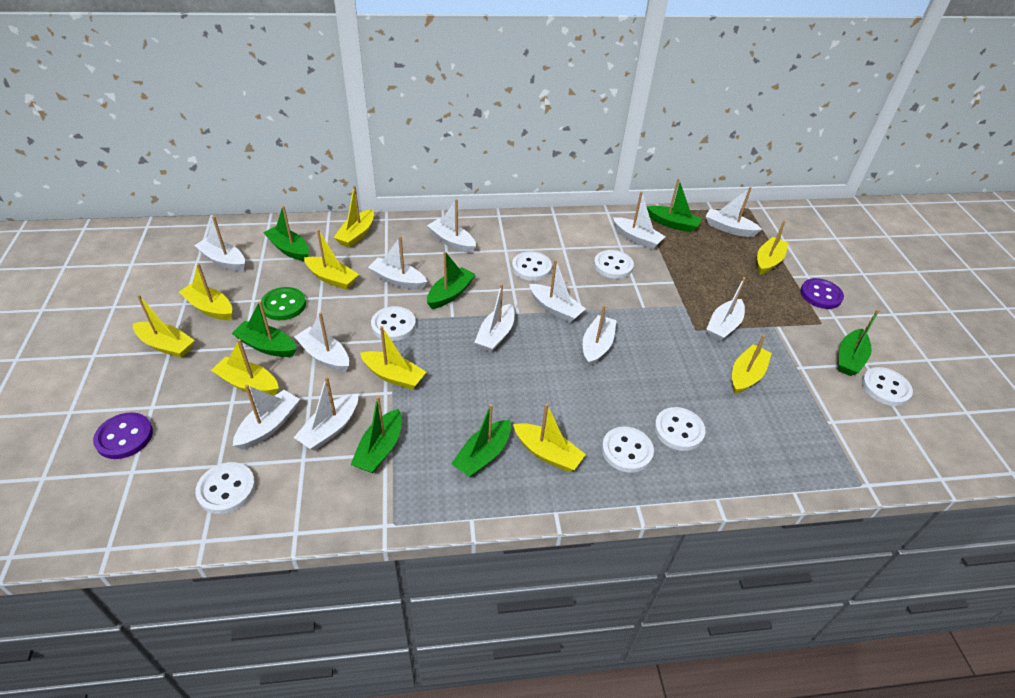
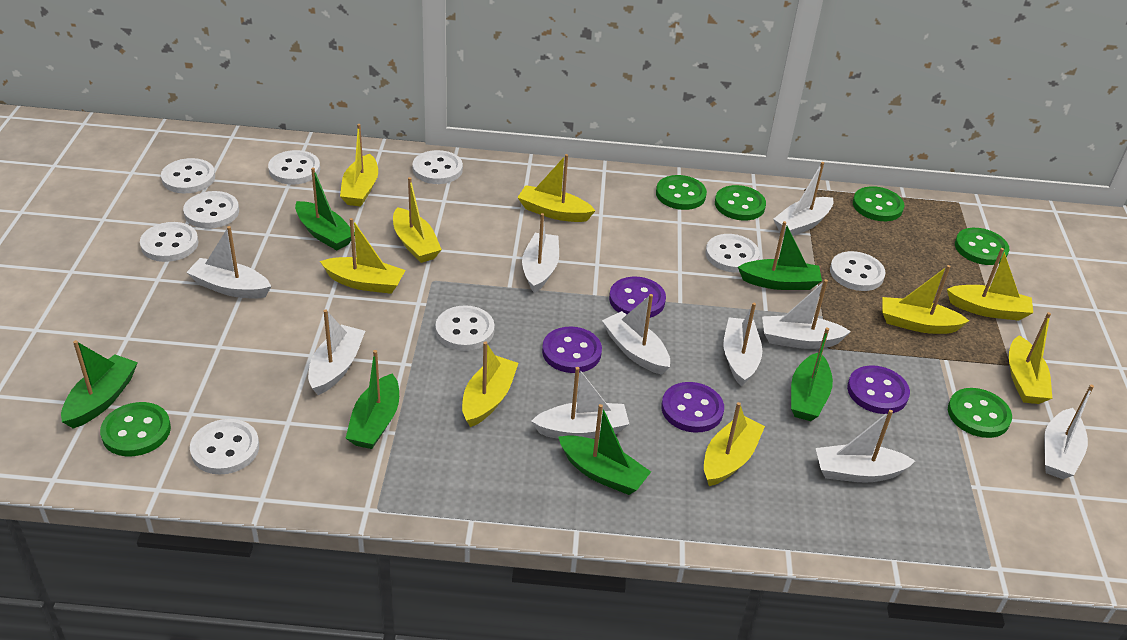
green boat: [232,301,296,357] [263,206,309,261] [350,396,402,473] [427,251,476,309] [451,404,511,477] [647,178,702,233] [838,309,880,376] = 7 -> [61,340,138,428] [295,168,355,250] [346,350,399,449] [559,404,651,495] [738,221,822,290] [791,327,833,421] = 6
green button: [261,287,306,320] = 1 -> [100,402,171,456] [656,175,707,210] [715,185,766,221] [853,186,904,221] [948,388,1012,438] [955,228,1010,265] = 6
purple button: [93,412,153,459] [800,278,844,309] = 2 -> [542,327,602,373] [609,277,666,318] [661,382,724,433] [847,365,910,414] = 4
white boat: [194,216,245,271] [233,385,300,450] [294,312,349,372] [294,376,358,450] [368,236,427,290] [427,199,476,253] [474,284,514,352] [529,260,586,323] [583,305,617,366] [613,192,666,249] [706,187,762,237] [706,277,746,342] = 12 -> [186,226,271,299] [308,309,365,395] [522,213,559,293] [531,367,629,439] [602,294,670,375] [723,303,763,386] [762,279,851,349] [773,162,834,236] [816,410,915,483] [1044,385,1094,479] = 10
white button: [195,462,256,514] [371,306,416,341] [512,251,552,281] [594,250,634,279] [602,426,654,473] [654,407,706,451] [862,367,913,406] = 7 -> [140,222,199,262] [161,158,215,193] [183,191,239,229] [190,419,259,475] [268,150,320,185] [412,150,463,184] [435,305,495,351] [705,234,760,273] [830,251,885,291] = 9

